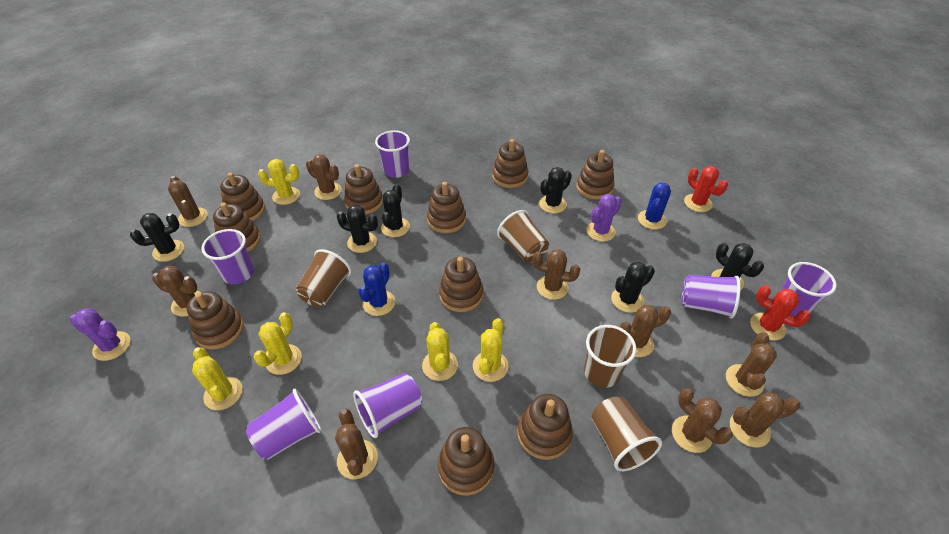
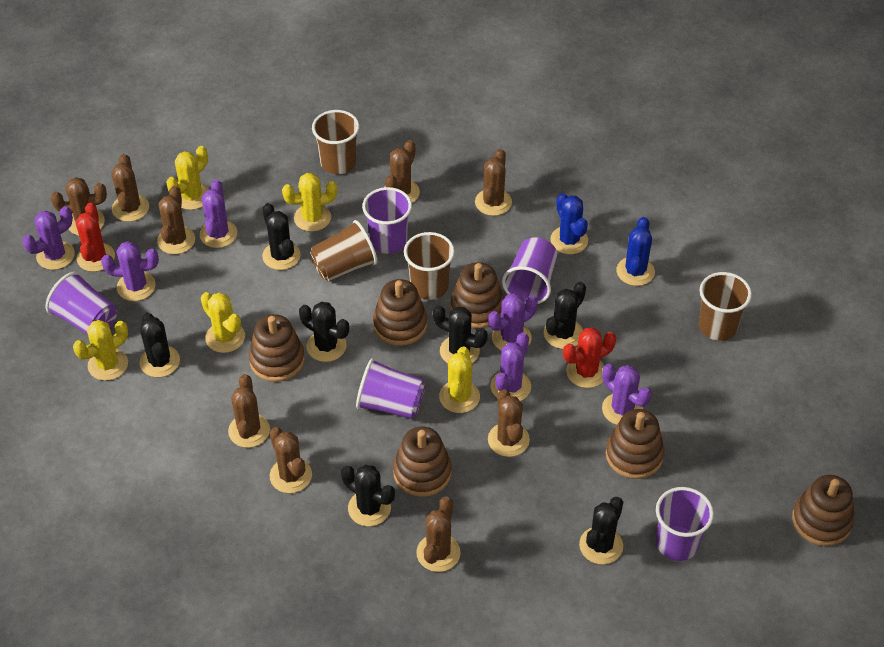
black cactus: [130,213,184,262] [337,205,378,253] [381,184,410,237] [539,167,572,213] [611,262,655,313] [711,243,764,291] = 6 -> [139,313,180,377] [262,203,301,270] [299,302,349,362] [341,465,395,526] [433,305,488,363] [544,282,586,349] [579,497,623,565] = 7
brown stacking toy: [187,291,244,350] [213,203,261,252] [220,172,265,221] [344,164,383,215] [427,182,466,233] [438,427,495,496] [439,257,483,312] [492,139,528,188] [517,394,573,460] [576,150,614,200] = 10 -> [249,314,305,382] [373,279,427,346] [393,427,452,497] [451,262,504,328] [606,409,664,479] [792,475,854,546] = 6
purple cactus: [70,308,130,361] [587,194,622,242] = 2 -> [23,206,75,270] [101,241,159,301] [200,180,237,248] [488,293,538,351] [491,332,531,401] [602,364,652,425] = 6
purple cup: [201,229,254,284] [246,389,321,460] [353,373,422,438] [375,130,410,178] [682,275,741,318] [780,262,837,316] = 6 -> [45,272,117,335] [356,358,426,419] [362,187,412,254] [502,237,557,304] [656,487,714,561] = 5

